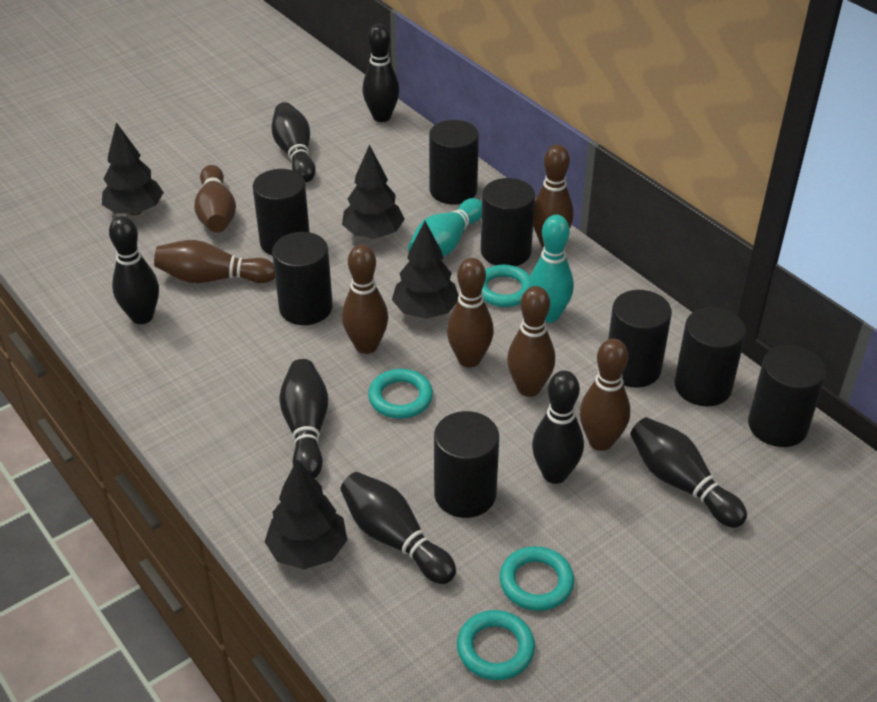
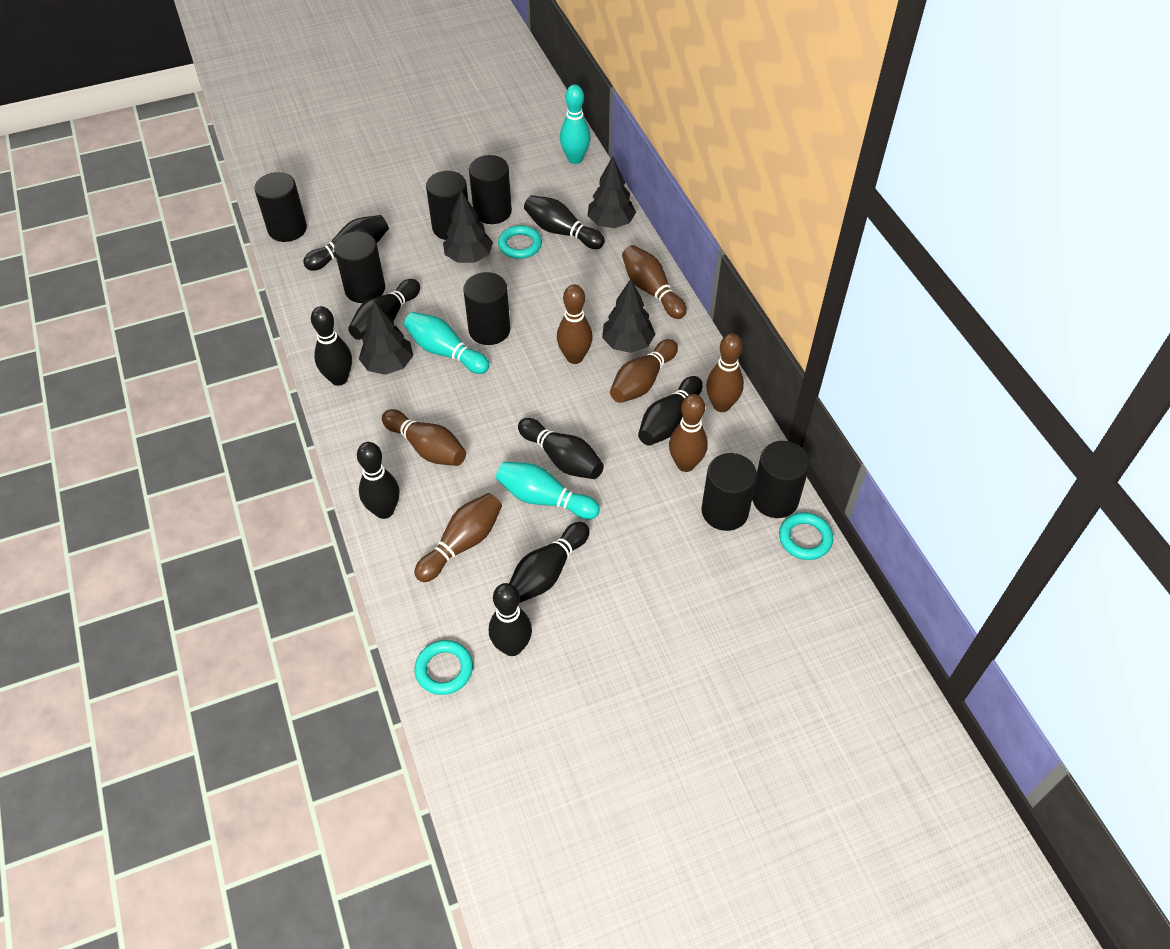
black bowling pin: [109,216,159,324] [271,102,316,182] [279,359,328,478] [340,472,456,584] [362,24,400,122] [532,371,584,484] [630,417,747,528] = 7 -> [303,215,389,271] [311,306,352,386] [348,279,420,340] [357,442,399,519] [489,583,532,656] [509,522,590,603] [518,418,604,479] [524,195,605,249] [638,376,703,446] = 9
black cylinder: [253,169,310,256] [272,232,333,325] [429,120,479,204] [434,411,499,518] [481,178,535,266] [608,290,672,387] [675,307,746,406] [748,345,826,447] = 8 -> [254,172,307,242] [334,232,385,303] [426,171,468,240] [463,272,510,345] [469,155,512,224] [702,453,757,531] [752,441,810,518] = 7
turquoise bowling pin: [408,198,482,257] [528,215,574,323] = 2 -> [404,312,490,374] [496,462,600,519] [560,85,590,164] = 3
turquoise ring: [368,369,433,419] [457,610,535,680] [482,265,530,307] [500,546,574,611] = 4 -> [415,640,473,695] [498,225,542,259] [779,512,833,560] = 3

